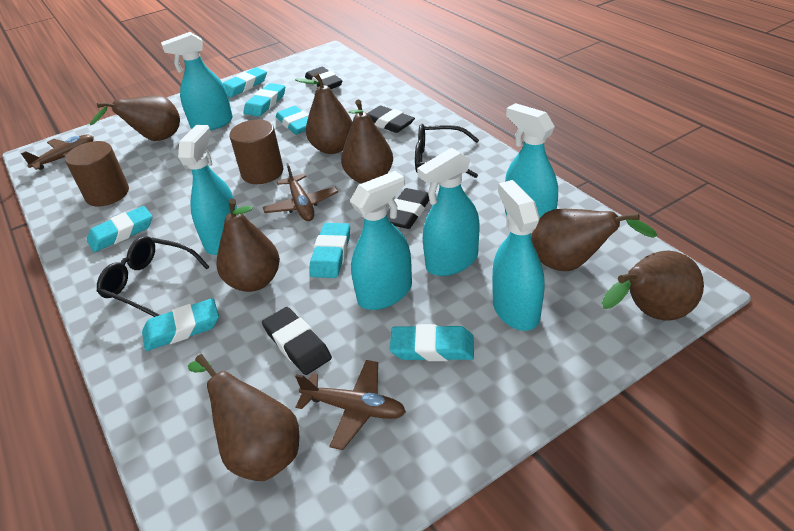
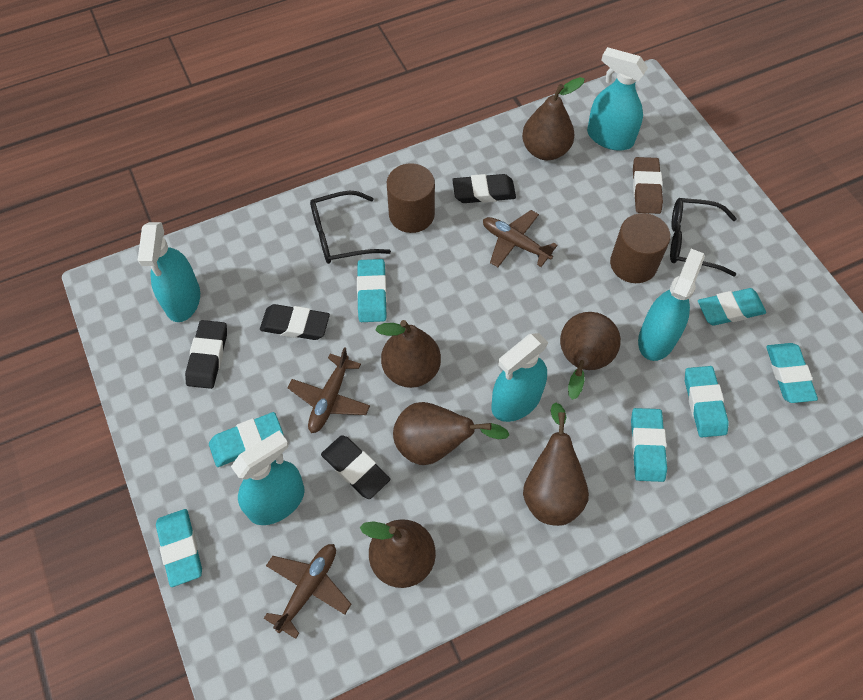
brown eraser: none = 0 -> [633,157,663,214] = 1
brown pear: [90,95,180,141] [188,354,299,481] [217,198,280,292] [295,72,352,154] [341,99,393,184] [531,209,658,271] [602,251,704,321] = 7 -> [360,519,436,588] [376,320,441,388] [393,402,509,465] [522,77,585,160] [523,403,589,526] [560,312,621,400] = 6
turquoise spray bottle: [161,32,233,130] [178,125,237,255] [350,171,412,310] [417,148,480,276] [492,180,545,331] [505,103,558,218] = 6 -> [138,222,200,322] [231,431,305,525] [491,333,549,422] [587,47,648,151] [638,249,705,361] = 5

